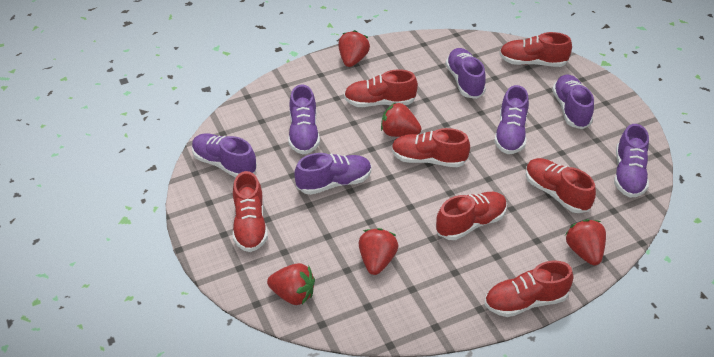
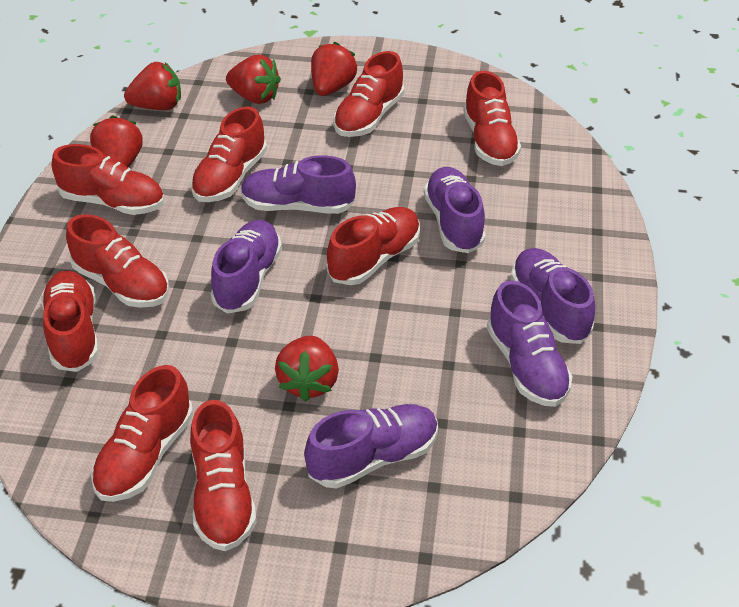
purple shoe: [192,133,257,177] [288,84,320,155] [294,153,372,195] [446,48,486,99] [494,85,529,154] [552,74,594,129] [614,124,649,198] = 7 -> [211,220,282,314] [241,155,356,214] [304,404,438,488] [424,167,486,253] [487,280,572,407] [511,248,595,344] = 6
red shoe: [233,171,268,252] [344,69,418,107] [392,128,470,167] [436,192,507,240] [485,261,573,317] [499,32,572,67] [526,158,596,213] = 7 -> [41,271,99,372] [52,144,164,215] [66,214,169,308] [91,365,193,502] [190,107,267,202] [190,400,256,551] [327,207,420,285] [333,51,404,137] [463,71,521,166] = 9

